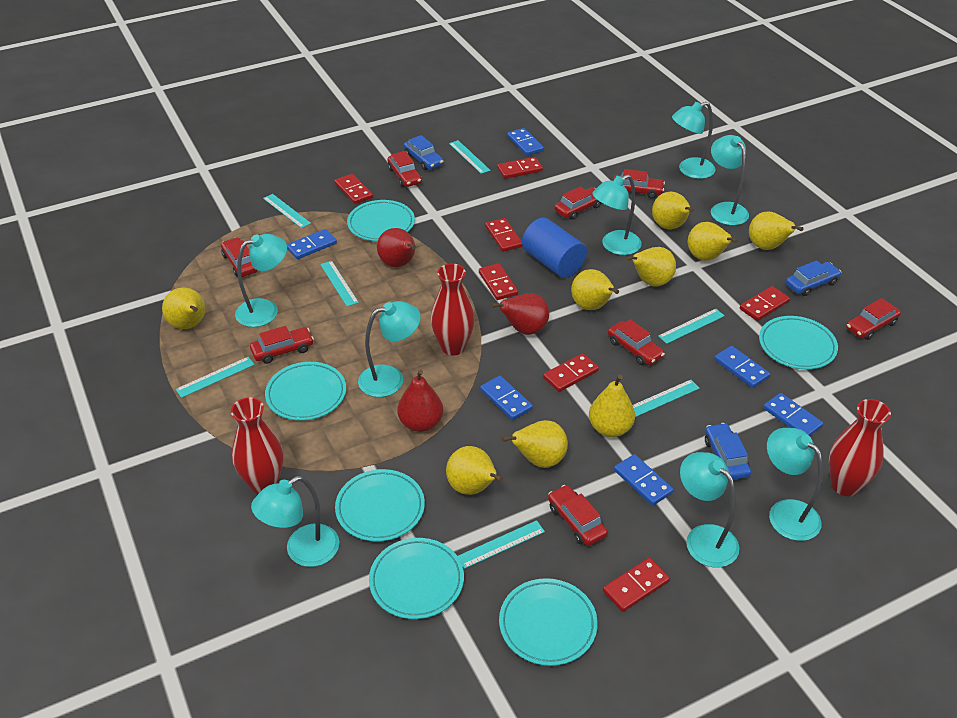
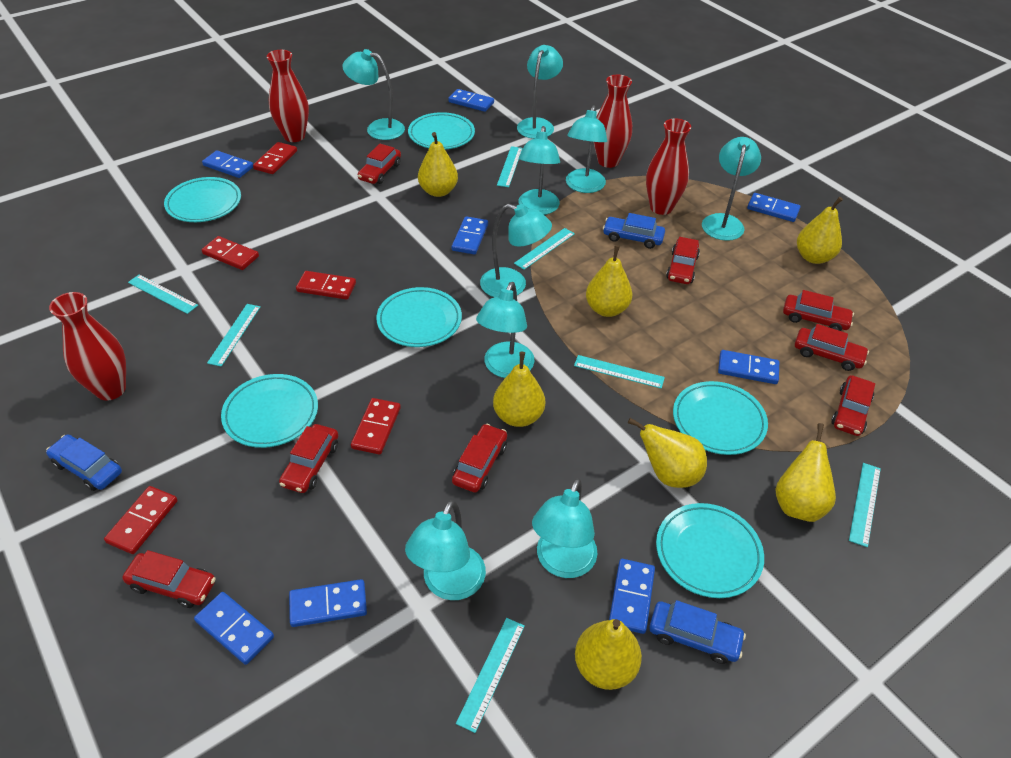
blue cylinder: [522,218,587,278] = 1 -> none = 0
blue domino: [287,229,337,259] [480,376,533,420] [507,128,544,156] [614,454,673,506] [714,346,770,388] [763,393,823,436] = 6 -> [194,592,274,665] [202,150,253,178] [289,579,367,627] [448,89,494,112] [452,216,488,254] [609,559,655,634] [718,350,779,384] [747,193,800,222] = 8
red domino: [334,174,373,204] [479,263,518,300] [485,218,522,252] [497,157,543,179] [543,353,599,392] [603,558,670,612] [740,286,790,321] = 7 -> [104,486,178,554] [202,236,259,270] [253,142,297,174] [296,271,356,300] [351,398,401,454] = 5
red pear: [377,228,416,267] [397,369,443,432] [491,293,549,335] = 3 -> none = 0
red vase: [231,397,283,494] [431,264,475,356] [829,399,891,496] = 3 -> [49,292,126,401] [267,50,309,142] [594,75,632,168] [646,118,691,215] = 4
turquoise lamp: [235,234,287,327] [251,476,340,567] [358,301,421,397] [592,174,642,255] [672,102,716,179] [680,452,739,567] [711,135,749,225] [767,428,823,541] = 8 -> [342,49,405,140] [405,500,486,600] [476,282,534,378] [480,204,552,297] [517,45,563,139] [518,126,560,215] [532,478,597,578] [566,105,607,193] [702,137,761,241] = 9
yellow pear: [162,288,205,329] [446,446,503,495] [502,420,568,468] [571,269,619,310] [589,375,635,437] [626,247,676,287] [652,192,694,229] [688,222,738,261] [749,211,803,250] = 9 -> [418,132,458,197] [493,352,545,427] [575,619,642,690] [586,245,632,317] [628,418,707,488] [775,423,836,522] [797,197,843,264] = 7

